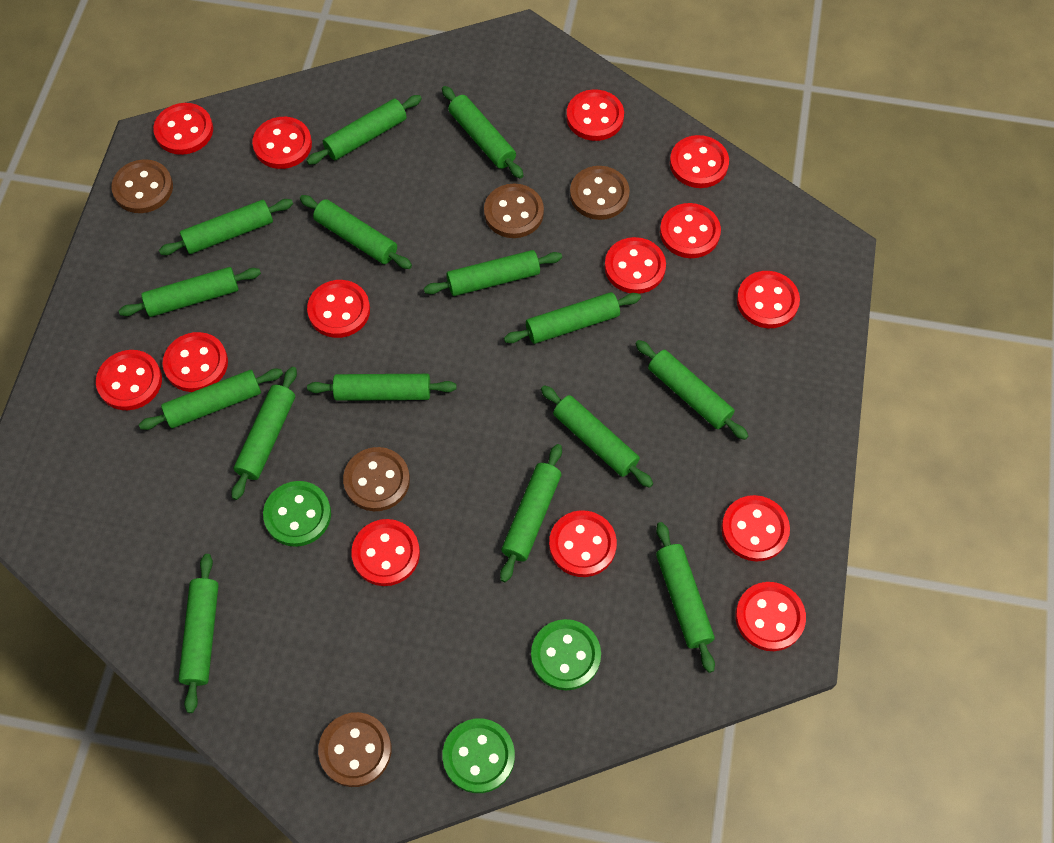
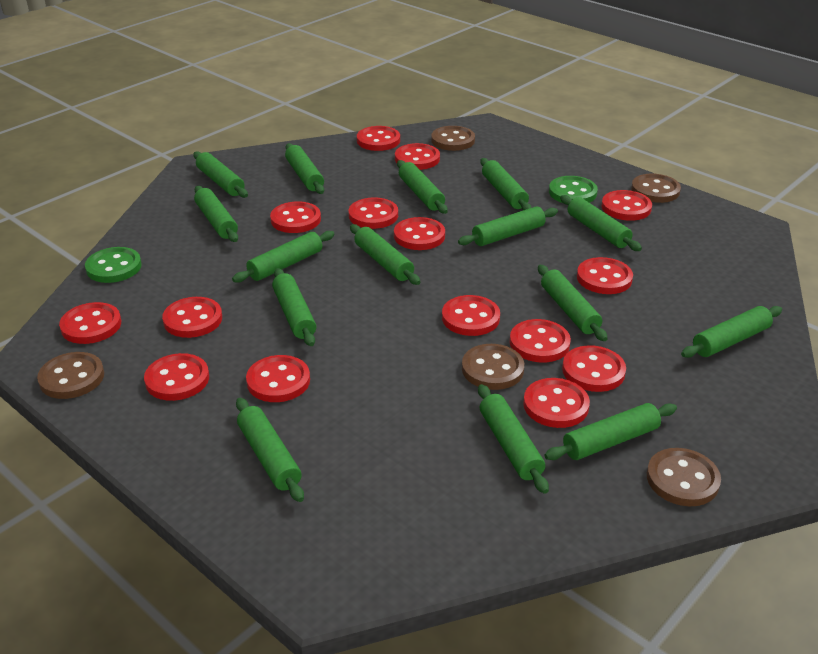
green button: [263,481,331,547] [442,718,515,793] [531,619,601,690] = 3 -> [85,247,142,283] [549,176,598,203] = 2
red button: [96,350,162,410] [153,103,213,155] [163,332,228,392] [252,117,312,169] [307,280,370,338] [351,519,420,586] [549,510,617,577] [566,89,624,141] [605,237,666,294] [660,203,721,258] [670,135,729,188] [721,495,790,562] [735,582,806,651] [737,271,800,328] = 14 -> [59,302,121,344] [144,353,209,401] [162,297,222,338] [246,355,310,402] [270,201,321,233] [349,197,398,229] [357,126,400,151] [394,217,445,250] [395,143,440,170] [442,295,500,336] [510,319,571,362] [523,378,590,428] [562,345,626,392] [577,257,633,294] [602,190,652,221] = 15

